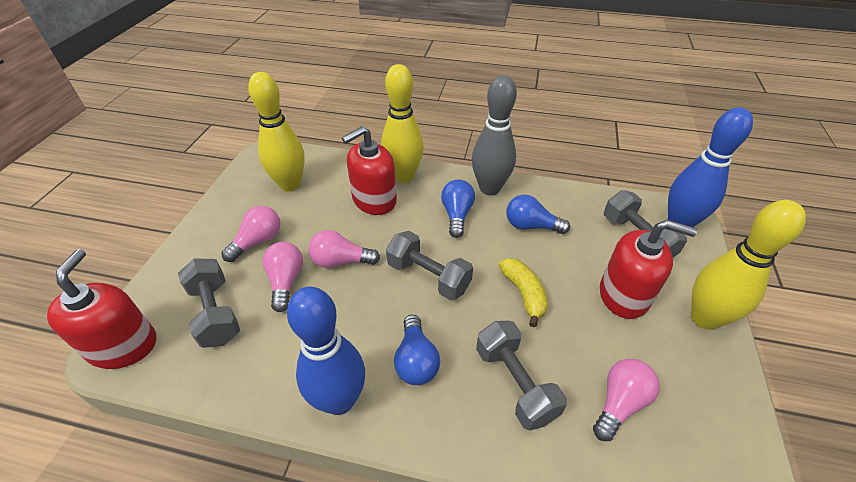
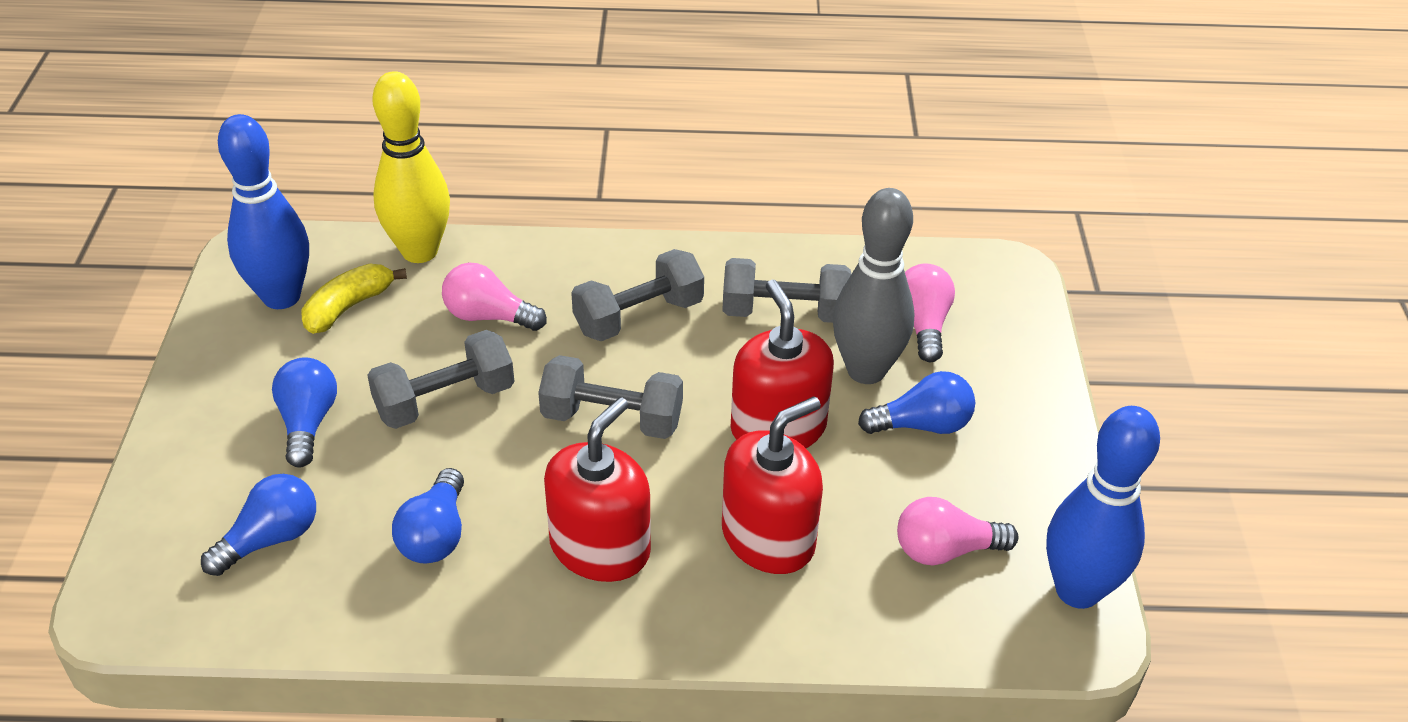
blue light bulb: [394,315,440,385] [441,179,475,238] [506,195,570,234] = 3 -> [201,474,316,576] [272,357,337,468] [392,468,464,564] [858,371,975,434] = 4
pink light bulb: [221,206,281,262] [262,242,303,312] [309,230,380,268] [593,359,660,441] = 4 -> [442,263,547,331] [897,497,1018,566] [905,263,955,362] = 3
yellow bowling pin: [248,72,305,192] [381,64,424,183] [691,200,806,330] = 3 -> [373,71,450,263] = 1

